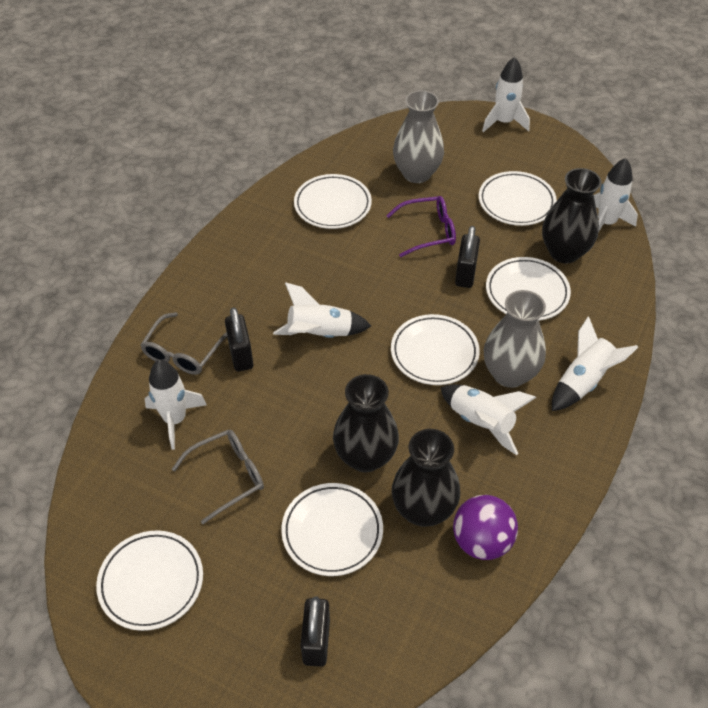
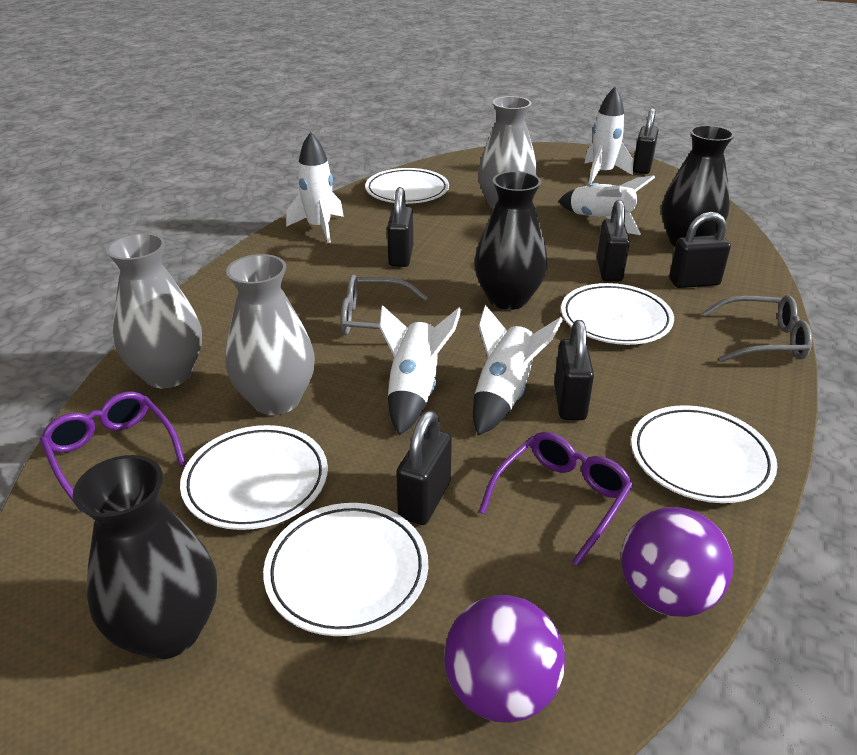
black padlock: [225,307,253,372] [301,596,330,667] [455,226,480,288] = 3 -> [387,187,413,267] [396,410,452,525] [554,320,594,420] [597,200,630,282] [633,108,658,174] [669,212,731,288] = 6
grey vase: [393,90,444,183] [484,290,546,388] = 2 -> [106,233,202,388] [225,254,315,415] [478,96,537,209] = 3
purple ball: [453,495,518,560] = 1 -> [444,595,565,723] [621,507,733,617] = 2
purple glasses: [386,196,456,257] = 1 -> [40,392,186,512] [479,432,633,566] = 2
white plate: [96,530,203,631] [281,483,383,576] [294,174,372,229] [391,314,480,385] [479,171,557,226] [486,257,571,321] = 6 -> [180,425,328,530] [263,503,428,636] [365,168,449,204] [561,283,674,345] [631,405,777,503] = 5
white rocket: [145,360,207,450] [273,282,371,338] [441,384,536,455] [482,57,530,132] [552,316,638,411] [594,158,638,232] = 6 -> [286,132,344,243] [379,305,462,435] [473,305,563,435] [559,175,655,235] [584,87,633,184] = 5

